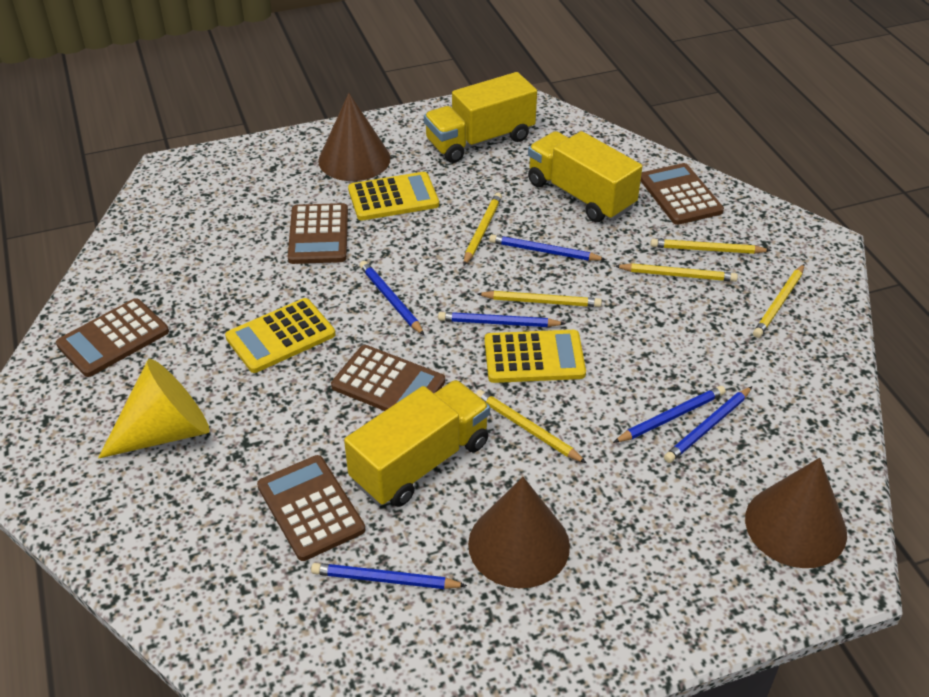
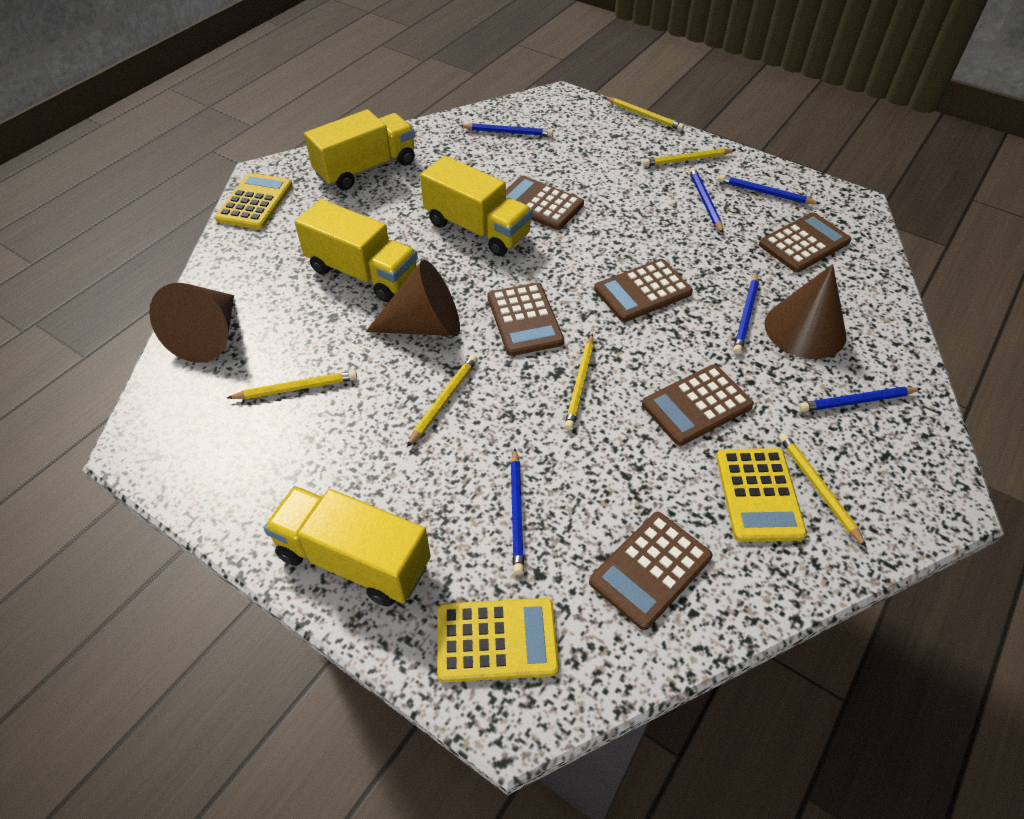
brown calculator: [56,298,169,377] [257,455,365,561] [288,203,348,264] [331,345,445,411] [641,163,724,225] = 5 -> [488,283,564,356] [506,176,584,230] [589,512,712,630] [594,259,693,322] [642,365,754,446] [759,212,851,272] = 6
yellow cone: [98,359,210,459] = 1 -> none = 0
yellow truck: [344,380,490,507] [424,72,537,163] [528,131,642,222] = 3 -> [264,486,431,607] [295,199,418,302] [304,109,415,190] [420,156,533,257] = 4

